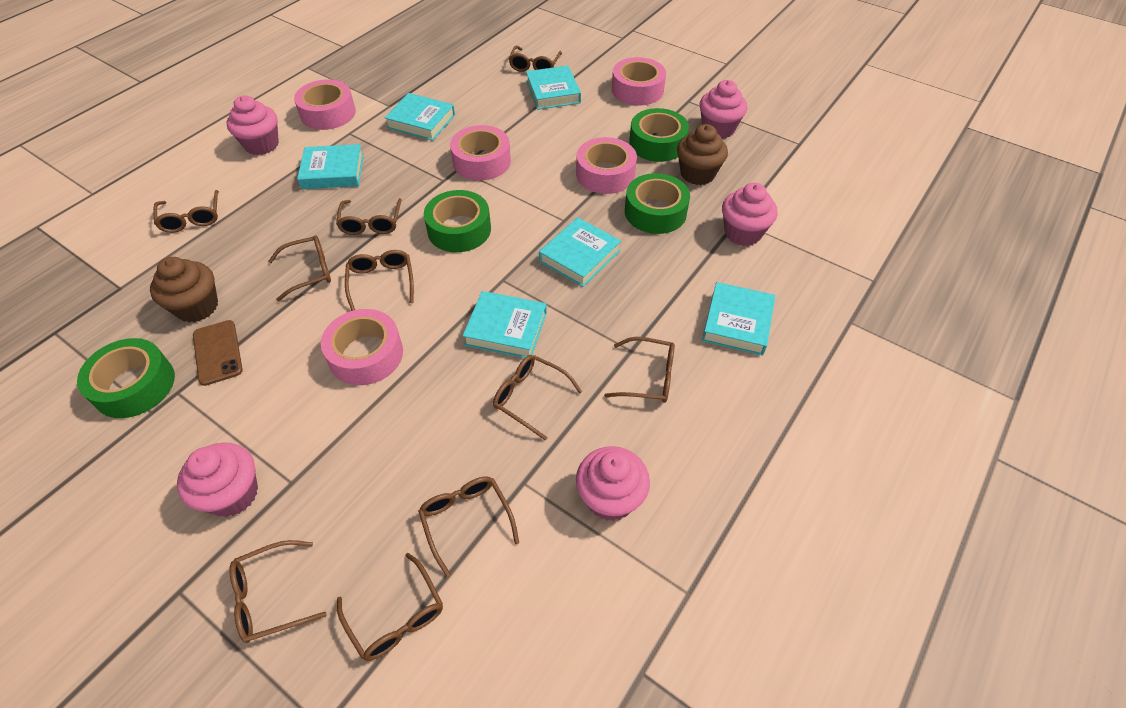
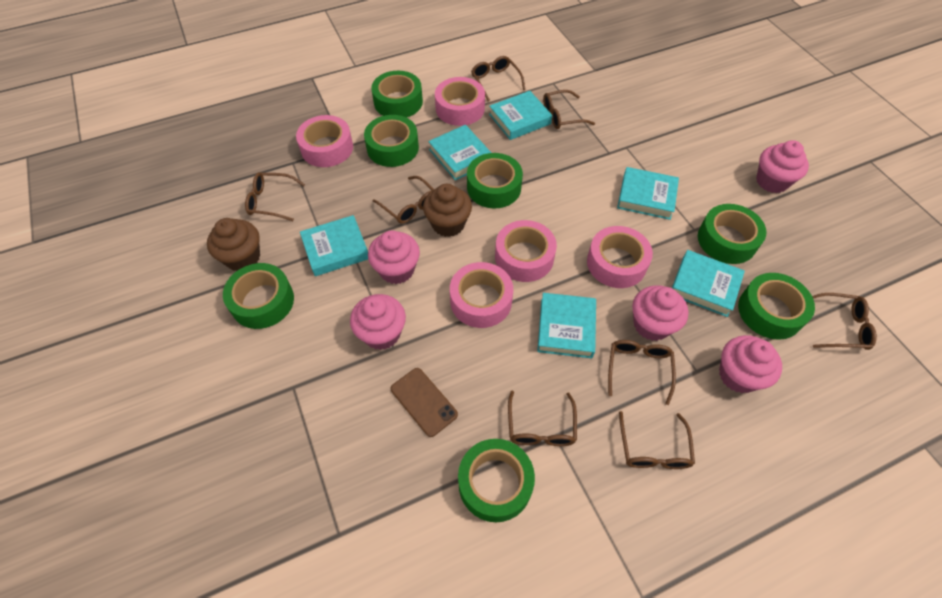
brown glasses: [153,190,219,233] [229,540,327,643] [268,236,331,301] [336,198,402,235] [337,553,443,661] [345,250,414,311] [418,477,519,577] [493,355,582,441] [509,46,562,72] [604,337,675,403] = 10 -> [245,172,305,221] [373,176,434,224] [471,56,526,101] [508,391,577,446] [543,90,595,129] [608,340,676,405] [619,411,695,469] [812,293,877,350] = 8
green tape: [77,338,175,418] [424,190,491,252] [625,173,690,234] [629,108,689,162] = 4 -> [223,263,294,329] [364,115,419,167] [371,71,423,118] [458,439,535,522] [467,153,523,208] [698,204,767,264] [738,273,815,340] = 7

